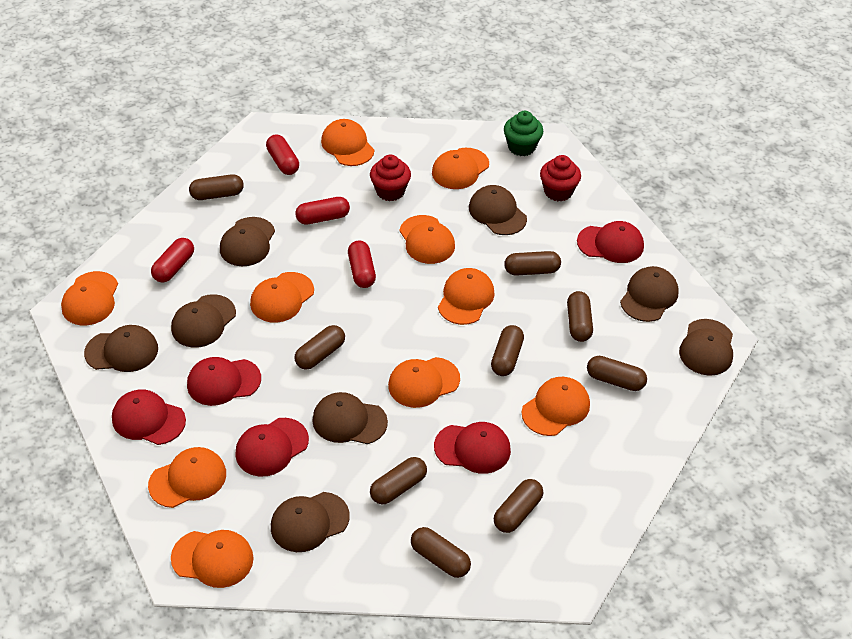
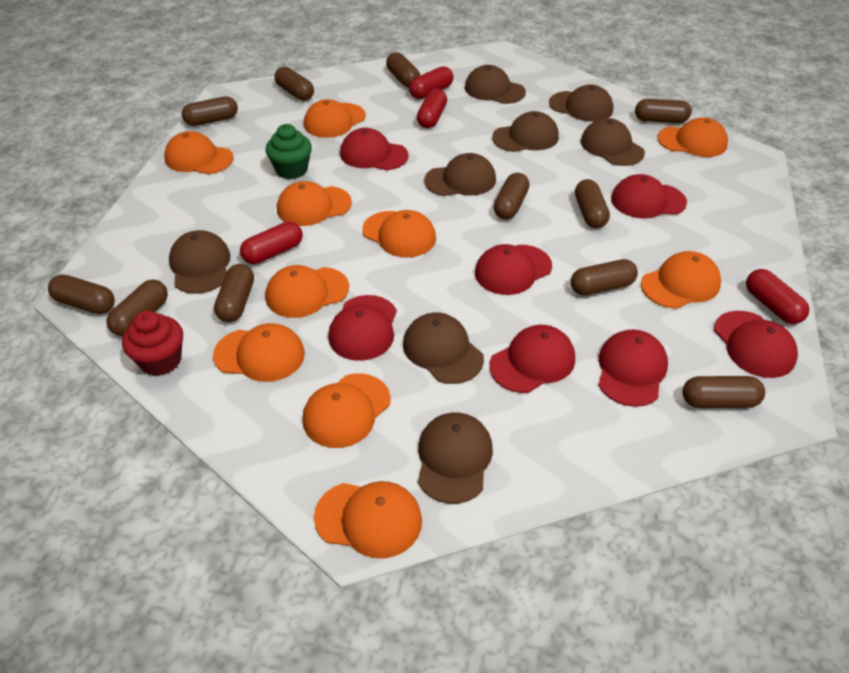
brown capsule: [189,174,244,200] [295,325,345,370] [370,457,427,504] [411,527,471,578] [491,325,524,376] [494,479,543,533] [504,251,561,276] [567,291,593,342] [587,356,647,391] = 9 -> [48,274,115,314] [106,280,168,336] [182,96,238,126] [214,264,254,322] [274,67,314,101] [386,52,420,87] [494,173,530,219] [571,259,638,295] [575,179,610,228] [635,99,692,123] [682,376,765,408] = 11
red cap: [112,390,186,445] [187,357,261,406] [235,418,309,476] [434,422,511,474] [577,221,644,263] = 5 -> [328,295,397,361] [340,128,408,170] [475,244,552,295] [489,325,575,393] [598,329,668,407] [611,174,687,219] [714,311,798,378] = 7
red cupcake: [370,155,411,201] [540,155,581,201] = 2 -> [122,311,183,376] = 1

